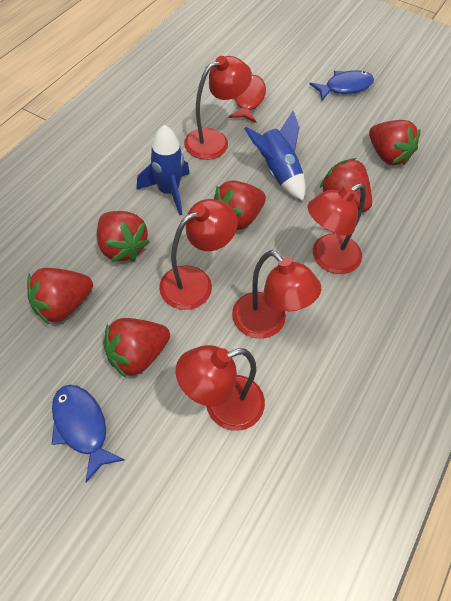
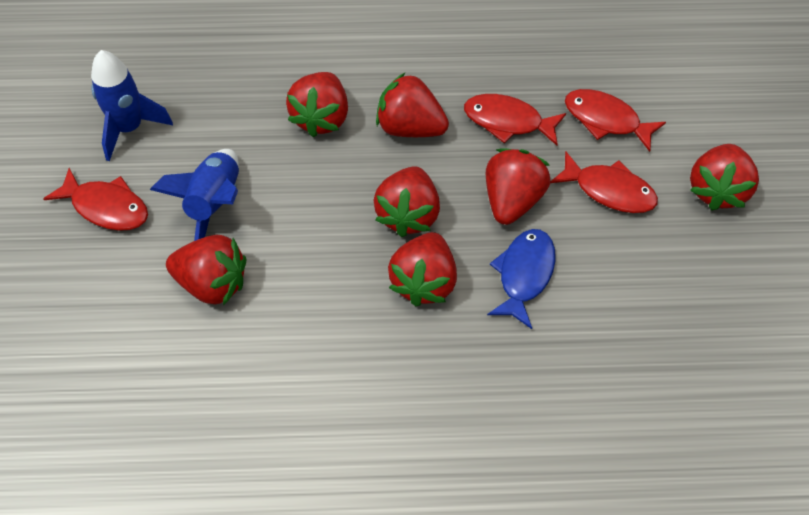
blue fish: [52,385,124,482] [309,70,374,100] = 2 -> [487,229,556,329] = 1
red fish: [228,75,266,123] = 1 -> [43,168,148,231] [464,94,566,146] [550,152,658,213] [565,89,666,152] = 4
red lamp: [159,199,238,310] [176,345,265,431] [184,56,252,160] [232,250,321,339] [308,183,366,274] = 5 -> none = 0
red strawberry: [27,268,93,324] [97,211,150,262] [103,318,170,378] [214,181,266,231] [319,158,372,212] [369,120,421,165] = 6 -> [166,234,246,305] [286,72,348,137] [374,166,440,237] [376,72,449,137] [388,232,457,306] [486,148,551,225] [690,144,759,210] = 7

